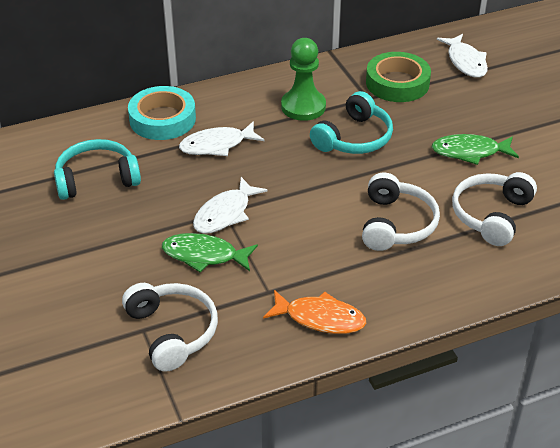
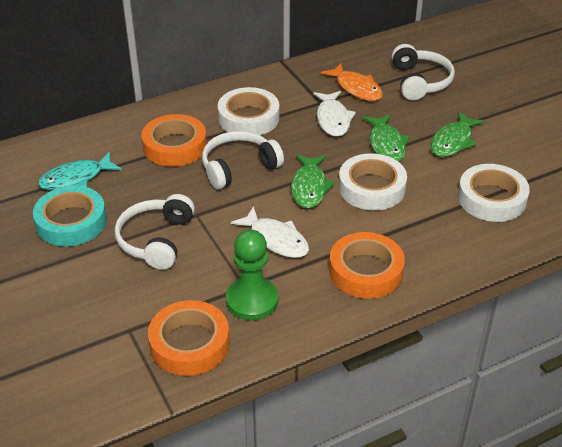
green fish: [162,233,258,272] [431,134,519,165] = 2 -> [291,154,335,208] [363,114,409,162] [431,111,484,157] = 3
green tape: [366,52,431,102] = 1 -> none = 0
orange tape: none = 0 -> [141,114,207,167] [148,300,230,376] [329,232,405,299] = 3
turquoise fish: none = 0 -> [38,152,122,190] = 1
turquoise headphones: [54,139,141,200] [310,91,393,154] = 2 -> none = 0
white fish: [179,121,264,156] [193,177,268,234] [437,34,488,78] = 3 -> [231,206,309,258] [313,91,356,137] = 2
white tape: none = 0 -> [218,87,279,135] [339,153,407,210] [458,164,530,222] = 3

